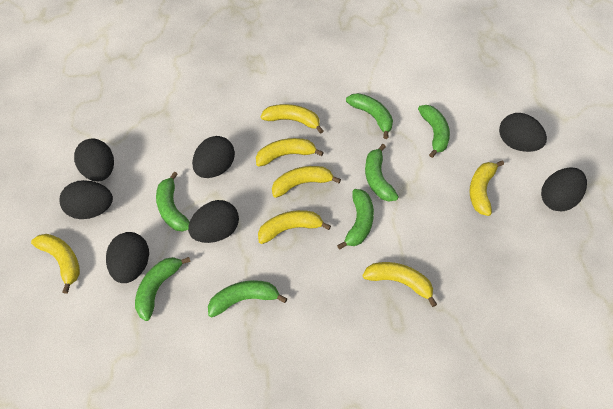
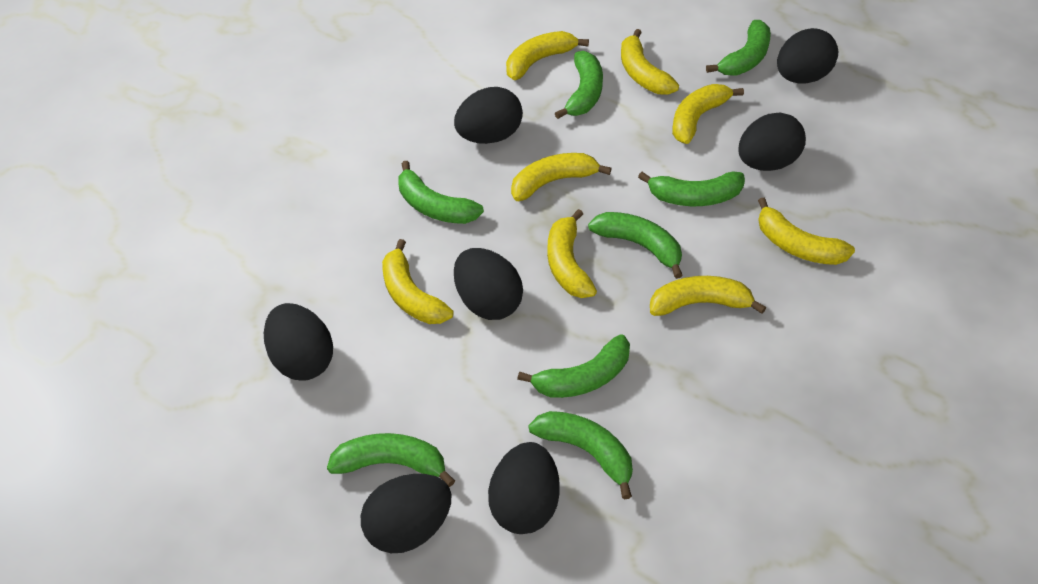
green banana: [135,257,191,321] [156,172,190,232] [208,280,287,317] [337,189,374,250] [346,93,393,139] [365,144,399,202] [418,105,450,158] = 7 -> [327,433,455,487] [398,161,484,224] [517,334,630,398] [528,411,633,499] [555,51,603,119] [588,212,683,279] [638,171,745,206] [706,20,771,75] = 8
yellow banana: [31,234,80,294] [256,138,324,167] [258,210,331,244] [260,104,324,134] [272,166,341,198] [363,262,437,307] [469,161,504,216] = 7 -> [382,239,454,324] [506,31,589,80] [511,153,612,201] [547,209,597,298] [621,29,679,95] [650,276,766,316] [672,84,744,144] [758,198,855,265] = 8

